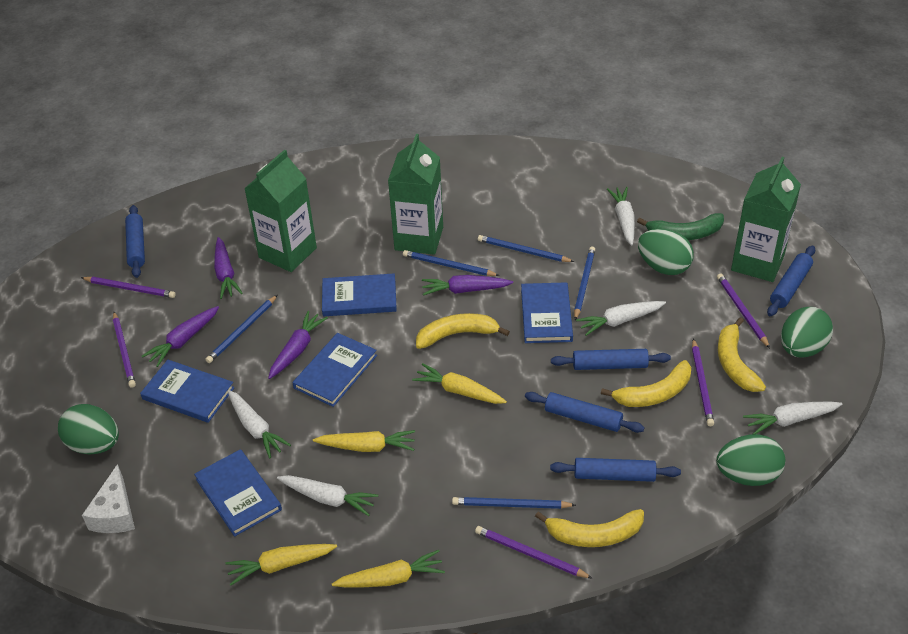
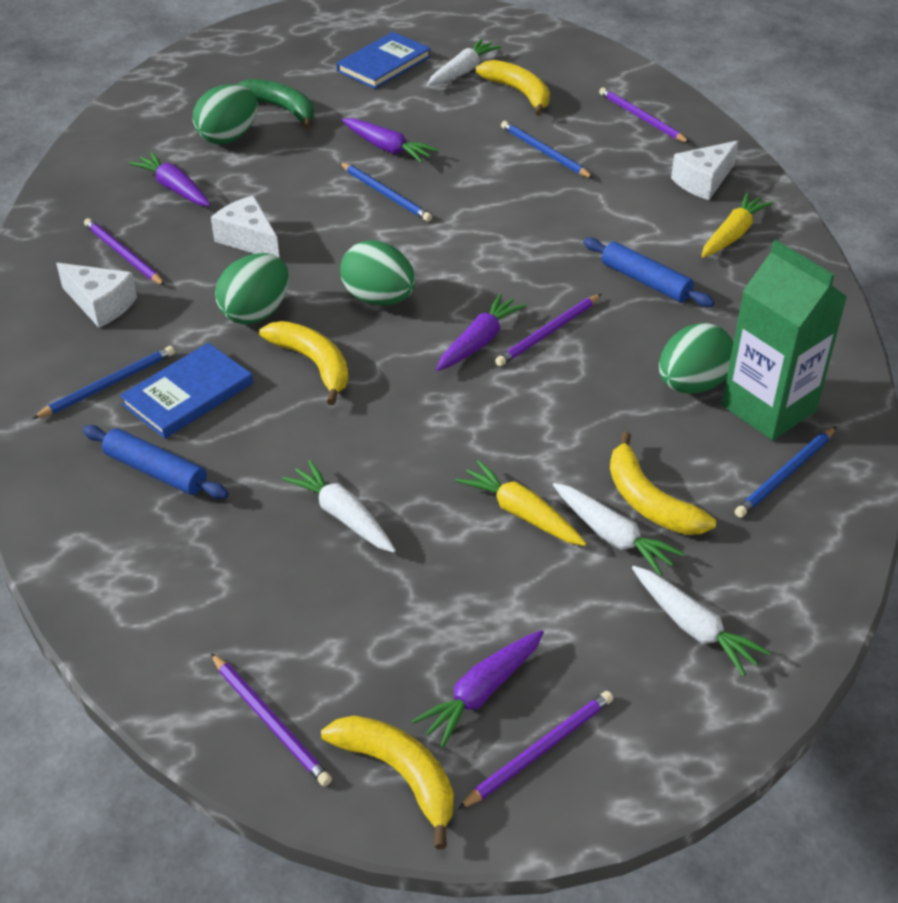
blue book: [140,360,235,423] [194,449,282,536] [293,333,377,407] [322,273,397,316] [521,282,573,343] = 5 -> [120,343,253,438] [336,32,431,89] = 2
blue pencil: [206,295,277,363] [403,250,500,276] [452,497,576,509] [478,235,574,262] [574,246,595,320] = 5 -> [32,346,175,419] [339,162,432,222] [501,121,593,178] [735,427,836,518] = 4
blue rolling pin: [125,205,145,278] [525,392,645,433] [550,458,681,482] [551,349,671,370] [767,246,815,316] = 5 -> [83,425,229,499] [583,238,714,307] = 2
green carton: [244,150,317,272] [388,134,443,255] [731,157,801,282] = 3 -> [722,240,847,440] = 1
white carrot: [228,390,291,458] [277,475,378,516] [576,301,666,336] [607,187,635,246] [743,402,842,434] = 5 -> [282,460,396,553] [427,39,501,86] [553,483,684,576] [632,566,770,676] = 4
white cheese: [82,464,135,533] = 1 -> [56,263,137,328] [211,196,279,257] [671,140,739,200] = 3
yellow carrot: [225,544,337,586] [313,430,415,452] [332,550,445,587] [412,363,507,404] = 4 -> [455,460,587,546] [702,193,773,257] = 2

